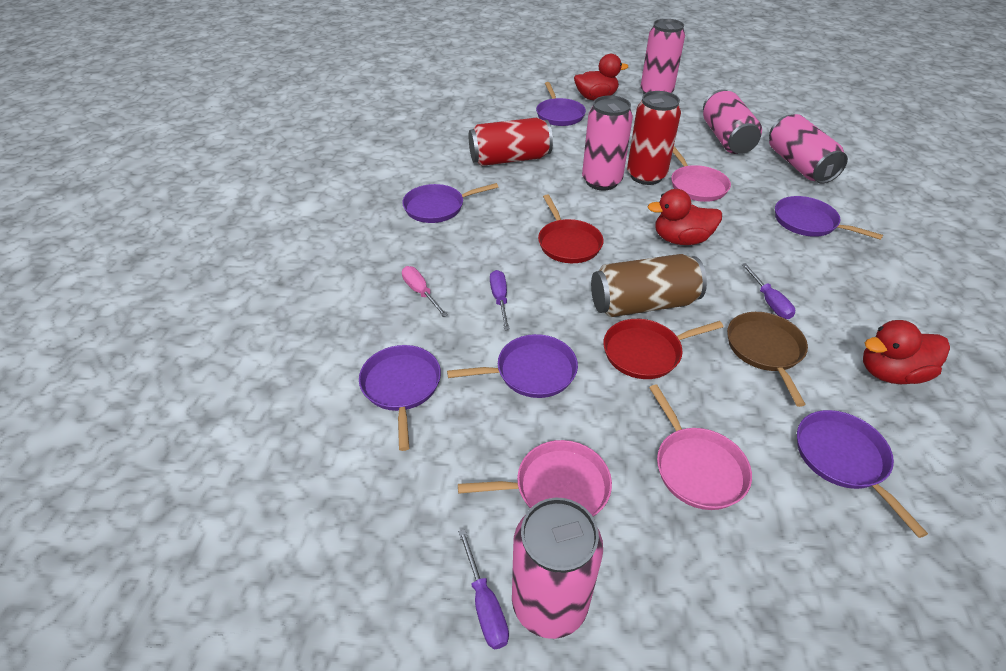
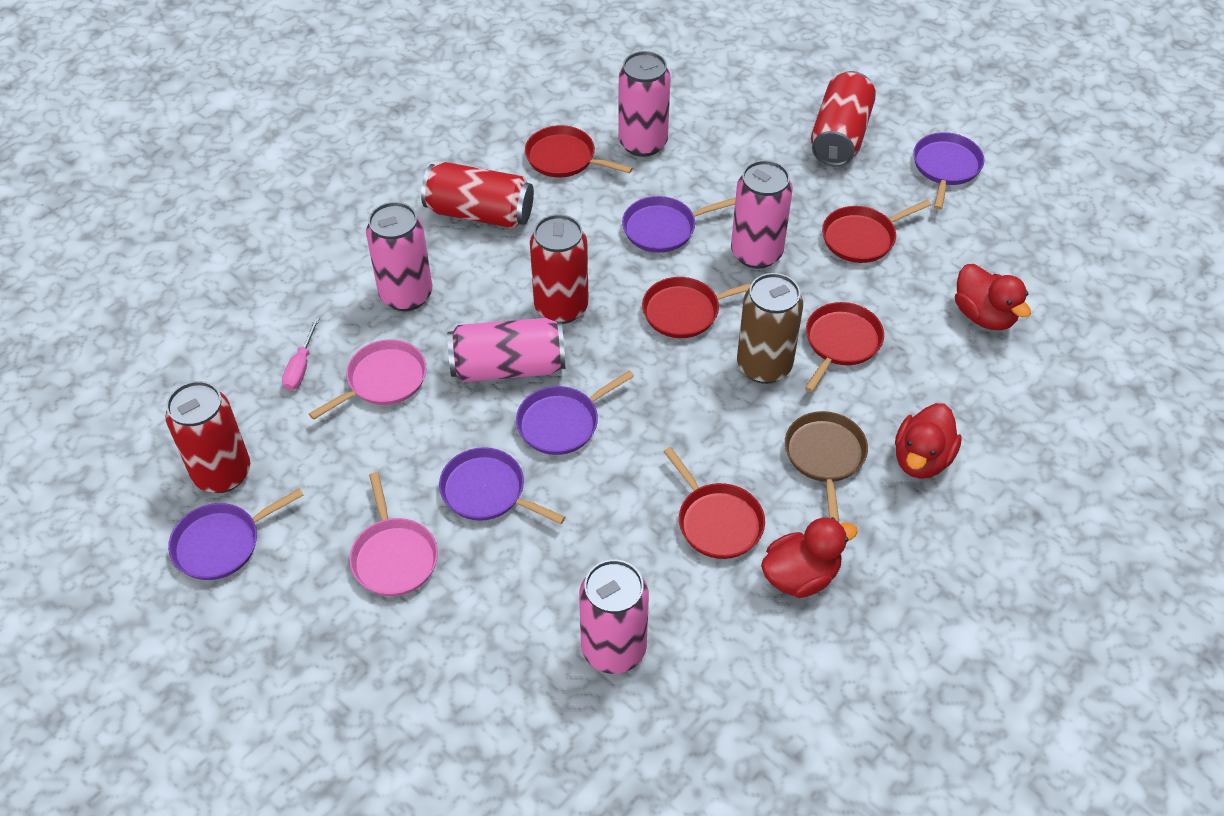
pink pan: [458,440,612,516] [649,385,752,510] [671,146,731,202] = 3 -> [309,339,426,420] [349,472,438,596] = 2
purple pan: [359,345,441,451] [402,183,498,223] [447,334,578,398] [536,82,586,126] [775,196,883,240] [797,410,928,538] = 6 -> [168,488,303,580] [439,447,566,524] [516,370,634,455] [622,196,736,253] [913,132,984,210] = 5
purple screwdriver: [458,529,509,650] [490,270,510,330] [741,263,795,319] = 3 -> none = 0
red can: [469,118,553,166] [627,91,681,185] = 2 -> [165,381,250,493] [421,162,534,228] [530,214,589,324] [811,71,876,167] = 4
red pan: [538,194,604,263] [603,319,723,379] = 2 -> [525,125,633,178] [642,277,751,338] [663,447,765,559] [805,302,884,392] [822,200,931,263] = 5

